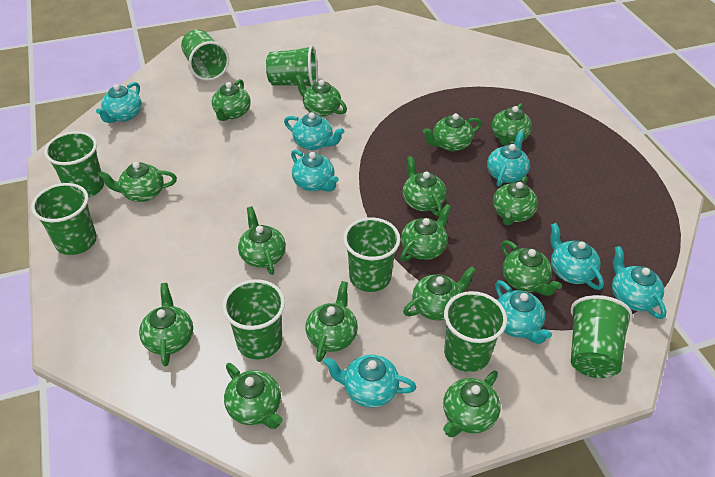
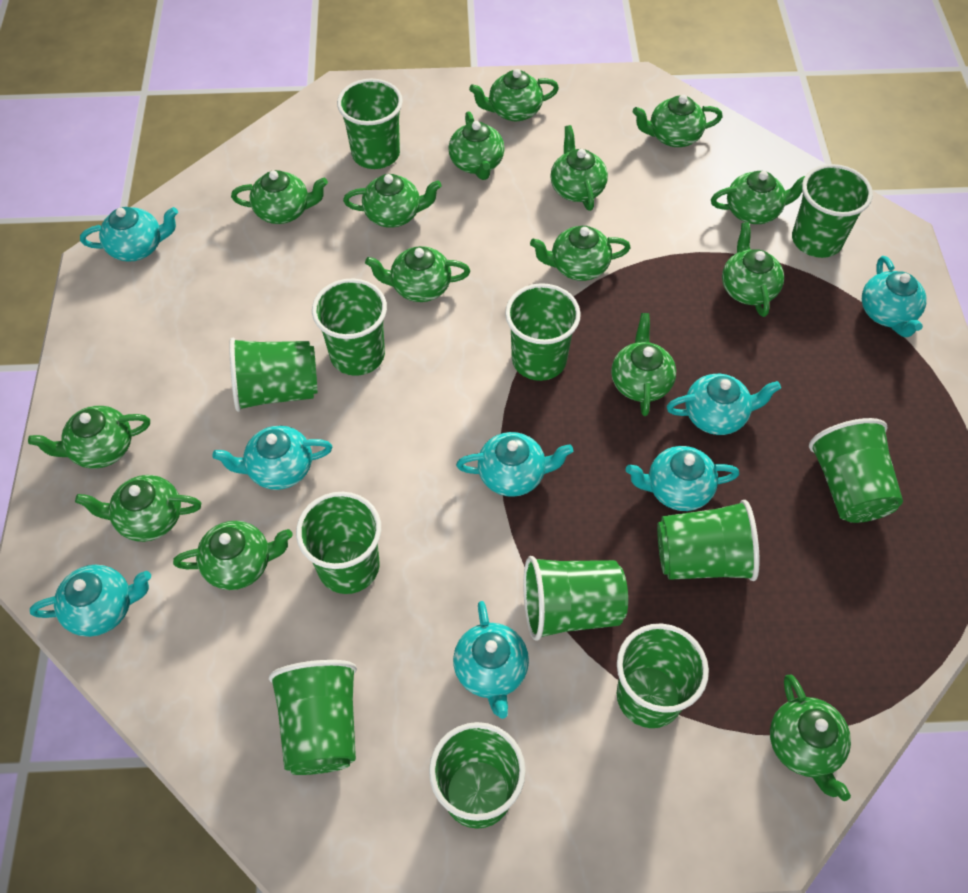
green cup: [31,183,97,255] [44,131,104,198] [181,29,229,81] [222,279,285,359] [266,45,318,87] [343,217,400,292] [444,291,507,372] [571,295,633,378] = 8 -> [229,338,317,412] [269,660,357,775] [296,492,381,594] [312,279,387,376] [337,79,403,169] [429,722,526,829] [505,283,581,381] [523,556,628,641] [617,623,709,728] [657,500,760,581] [792,164,873,258] [809,418,903,523] = 12

